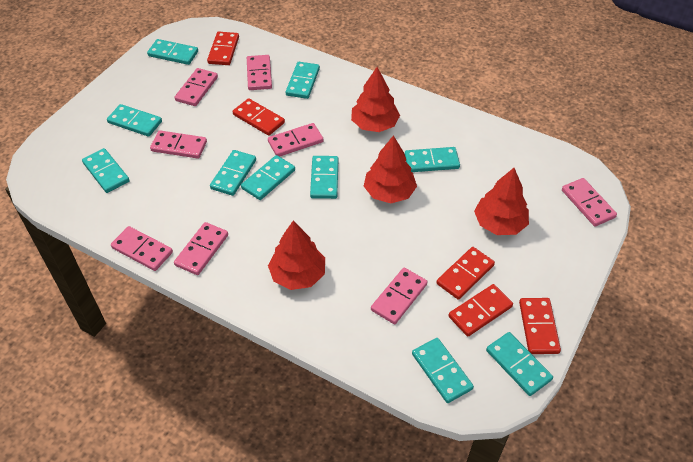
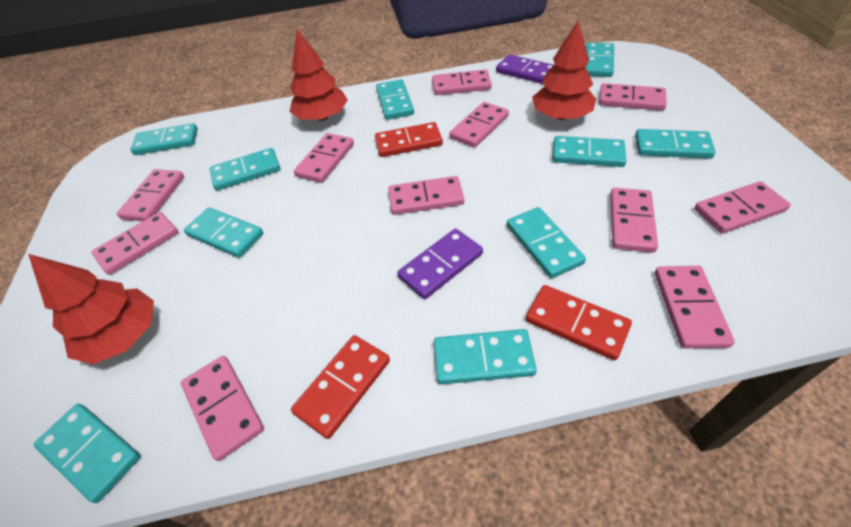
pink domino: [111,226,173,271] [150,130,207,158] [174,222,228,275] [175,68,218,106] [247,55,272,90] [268,123,324,157] [371,268,427,324] [562,178,617,226] = 8 -> [91,212,179,275] [117,169,184,221] [181,356,264,461] [294,133,354,183] [388,176,464,215] [432,69,492,95] [449,102,509,148] [599,83,667,111] [610,188,658,253] [655,266,735,348] [694,181,791,234] = 11
purple domino: none = 0 -> [397,229,483,299] [496,54,554,84] = 2
red domino: [207,32,239,65] [233,98,285,136] [436,247,495,300] [448,284,513,336] [519,298,561,354] = 5 -> [291,335,390,439] [375,122,443,157] [526,285,632,360] = 3
red tree: [268,221,325,290] [351,67,400,132] [364,135,417,203] [474,168,529,235] = 4 -> [28,254,154,364] [290,29,348,121] [532,21,596,120] = 3

